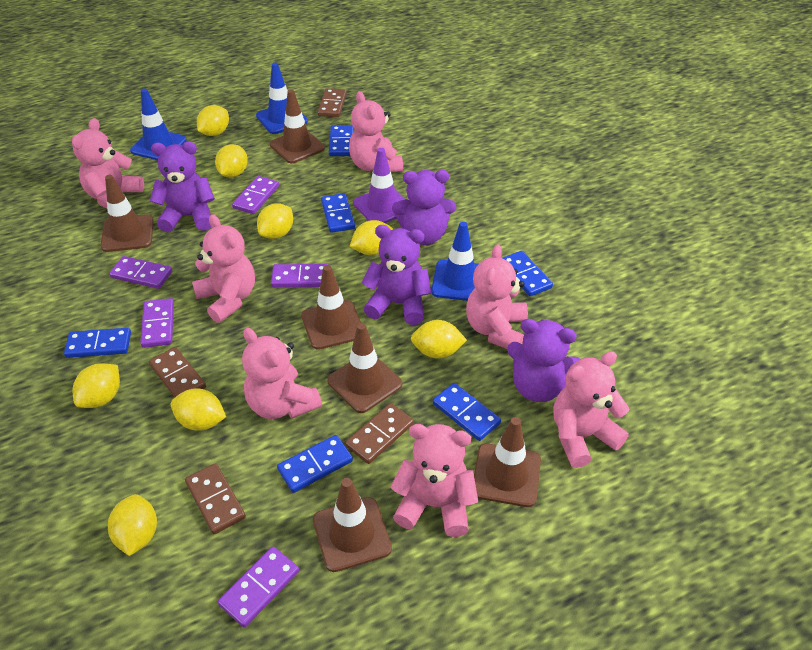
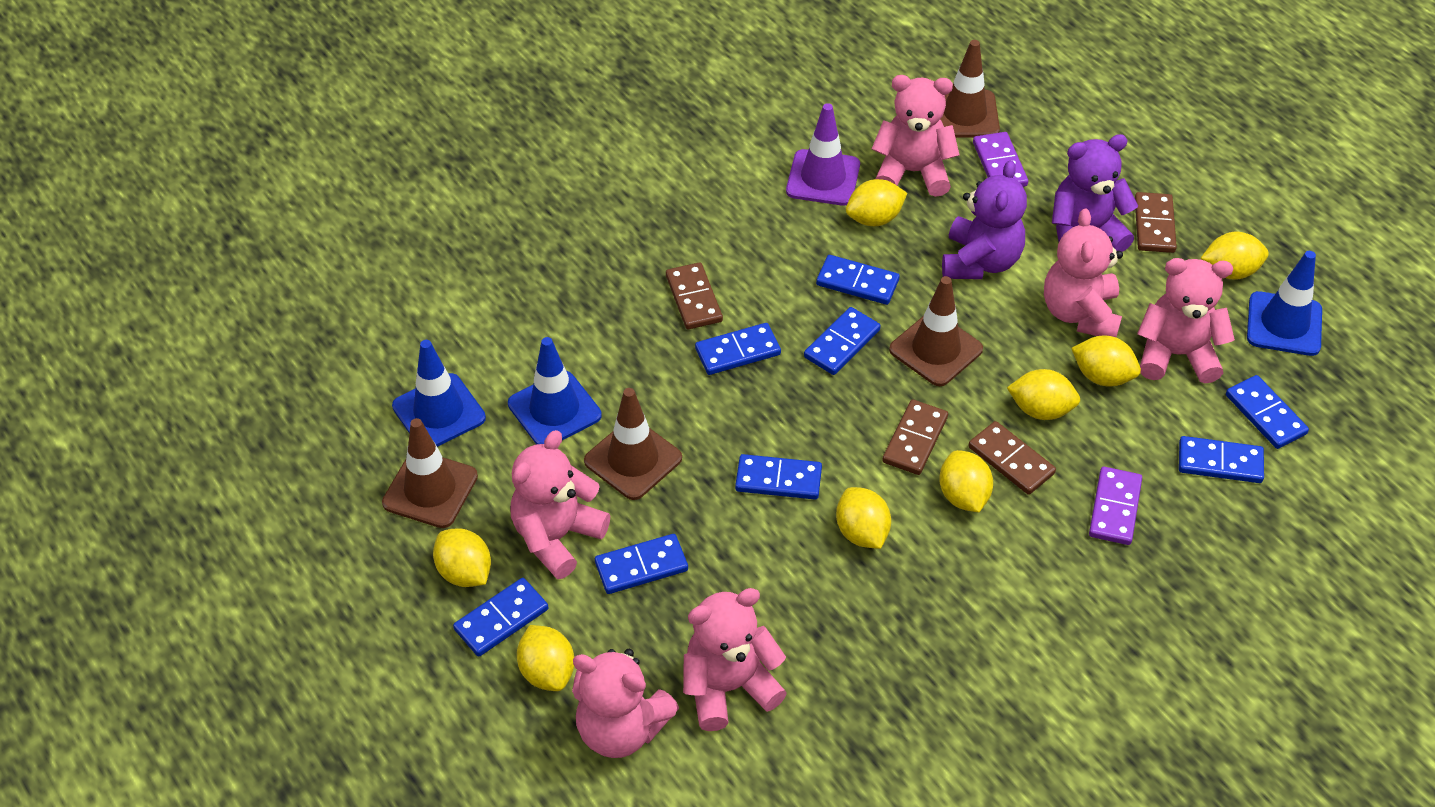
blue domino: [64,328,131,358] [277,435,353,493] [321,193,355,233] [329,125,354,156] [433,383,501,441] [503,251,553,296] = 6 -> [453,578,548,657] [595,534,688,594] [695,323,781,375] [735,454,822,500] [804,307,880,375] [816,255,900,305] [1179,436,1264,483] [1226,375,1309,449] = 8
brown traffic cone: [101,175,153,252] [270,90,325,163] [301,265,361,350] [313,478,392,572] [327,323,402,413] [474,417,541,507] = 6 -> [382,418,478,528] [584,388,682,500] [889,276,983,386] [940,40,1000,138] = 4
pink teddy bear: [72,118,144,209] [192,214,255,323] [242,328,322,419] [349,91,403,172] [390,424,478,537] [466,244,528,349] [553,351,630,468] = 7 -> [510,430,610,579] [572,649,679,758] [683,588,787,731] [872,75,959,197] [1044,208,1123,337] [1137,258,1235,383] = 6
purple domino: [109,256,172,289] [140,298,174,348] [218,546,299,628] [232,176,279,214] [271,264,328,287] = 5 -> [973,132,1028,187] [1089,467,1142,545] = 2
purple teddy bear: [150,141,215,232] [361,225,431,325] [392,170,456,245] [507,319,580,402] = 4 -> [942,160,1027,279] [1052,134,1138,252] = 2

